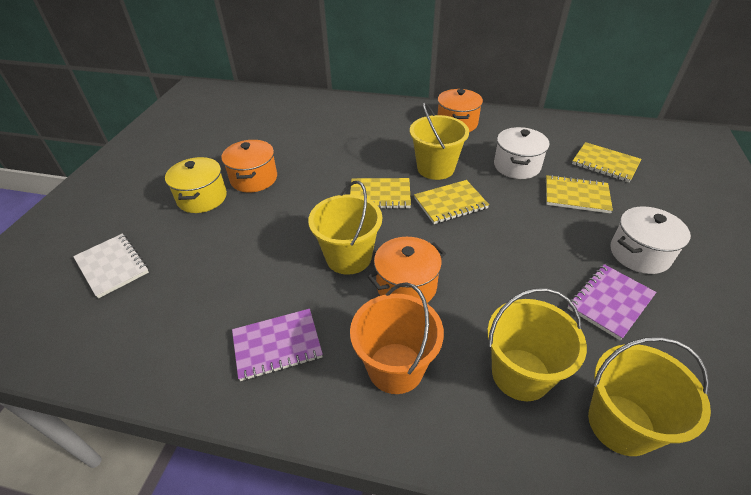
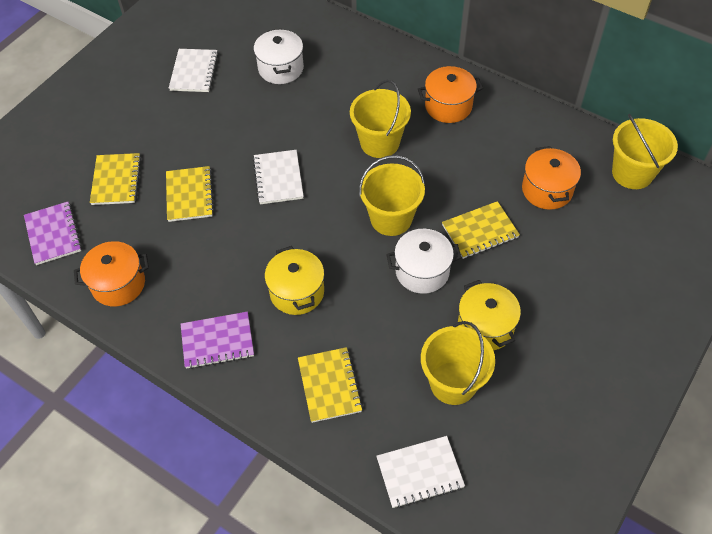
orange bucket: [350,282,444,394] = 1 -> none = 0
white notebook: [73,234,149,299] = 1 -> [169,49,219,92] [253,150,304,204] [376,436,465,508] = 3
yellow pot: [165,157,227,213] = 1 -> [265,246,324,315] [458,280,521,351] = 2

